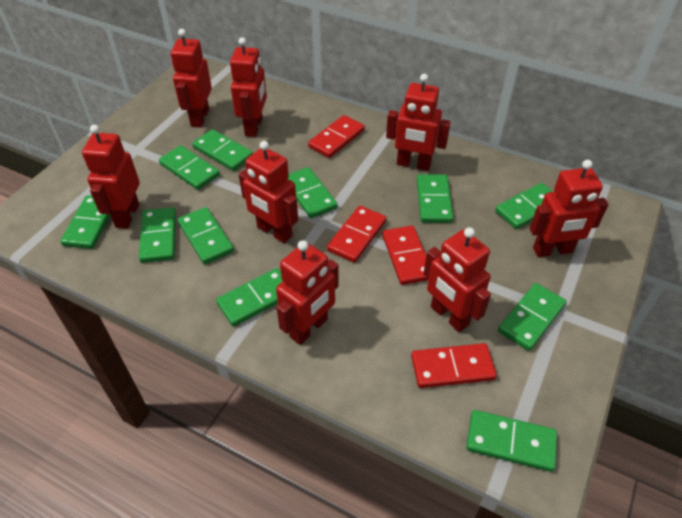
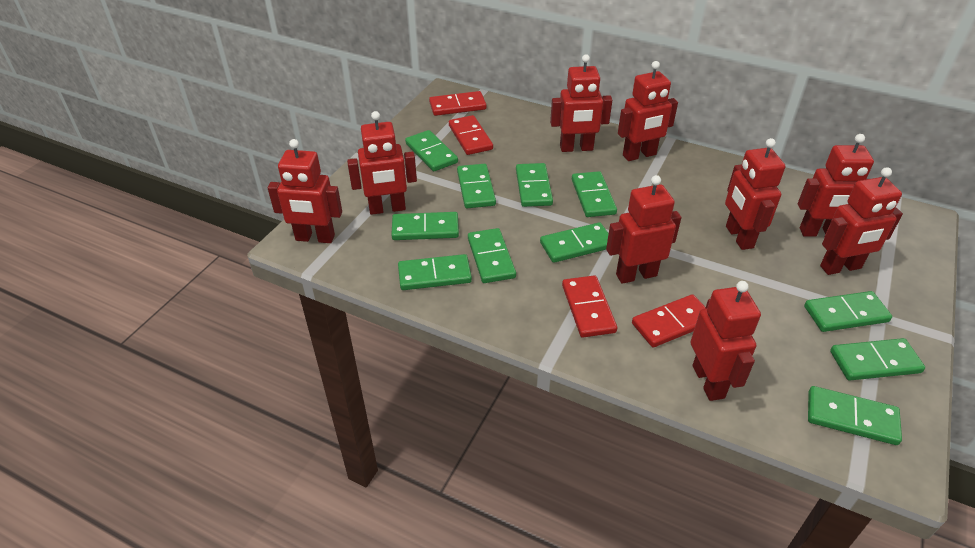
red robot: [82,125,140,229] [170,29,212,128] [230,37,267,137] [239,141,298,243] [276,240,338,345] [386,74,451,171] [423,227,491,332] [530,160,609,257] = 8 -> [268,139,342,243] [347,111,417,215] [550,54,612,152] [606,175,681,284] [618,61,678,161] [691,281,761,401] [725,138,785,250] [798,134,874,237] [820,167,903,275] = 9

